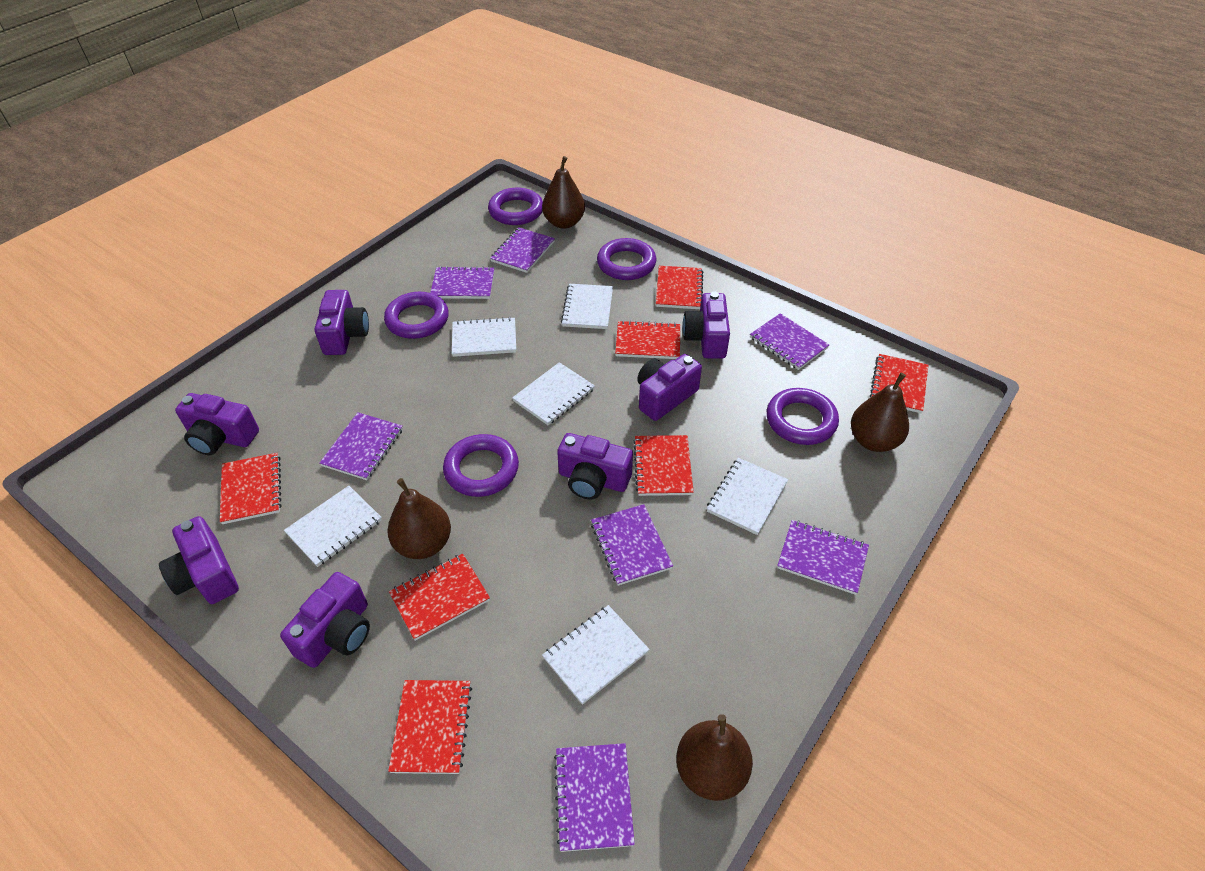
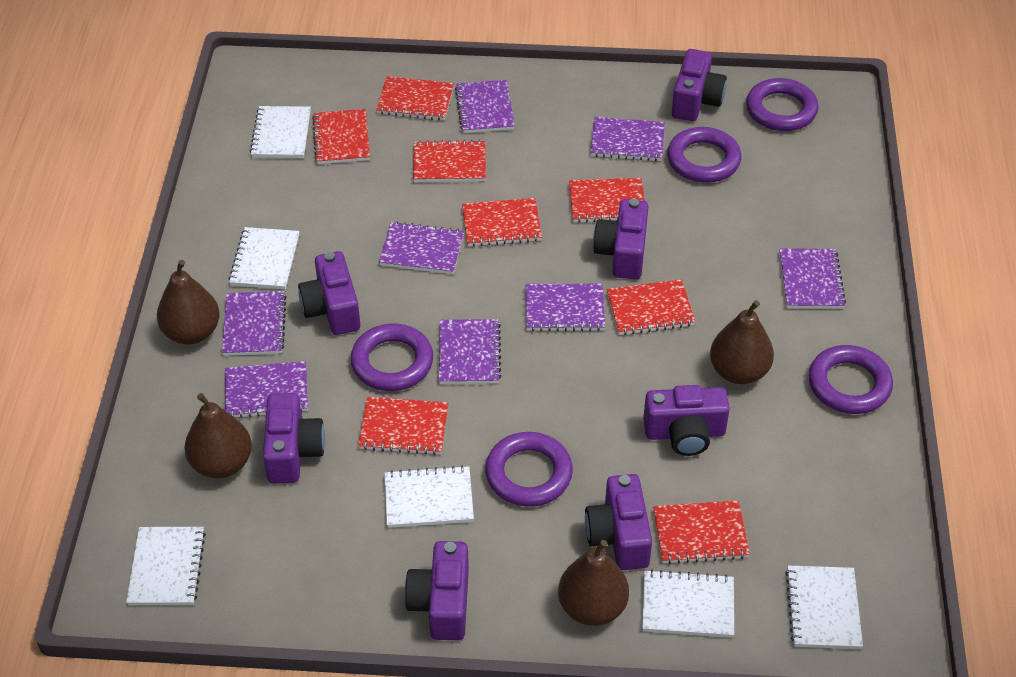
purple notebook: [320,412,403,480] [430,266,494,299] [490,227,555,273] [554,743,635,852] [591,504,673,586] [750,313,829,370] [777,520,869,595] = 7 -> [222,291,286,356] [225,361,308,418] [379,221,464,274] [439,319,501,384] [455,80,515,133] [526,284,605,331] [591,117,665,161] [779,248,846,309] = 8
red notebook: [220,453,281,524] [388,680,472,774] [389,554,490,641] [615,320,680,359] [633,435,694,496] [656,266,704,309] [870,354,928,413] = 7 -> [312,109,370,164] [358,397,448,455] [376,76,454,120] [413,140,486,182] [462,198,542,247] [569,178,645,223] [606,279,696,335] [653,500,750,564] = 8

